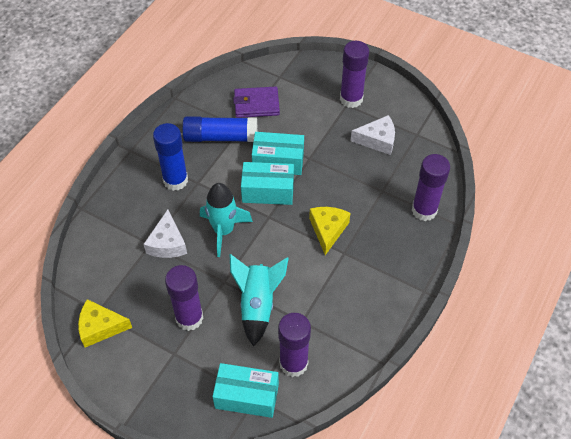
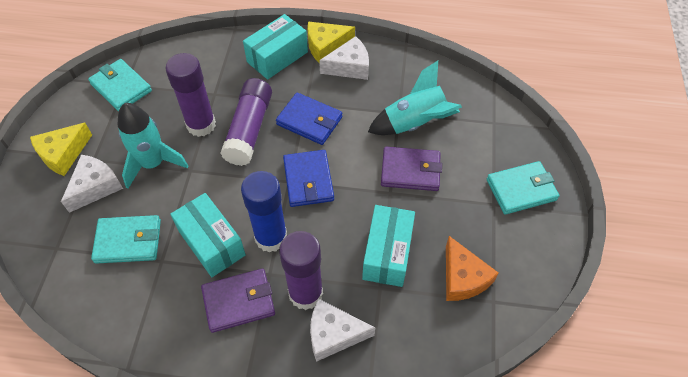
blue glue stick: [153,123,188,191] [182,116,257,142] = 2 -> [241,171,287,253] = 1
blue wallet: none = 0 -> [276,93,342,145] [283,150,334,207] = 2
orange cheese: none = 0 -> [446,236,498,301] = 1
purple glue stick: [165,265,204,331] [278,313,311,377] [340,41,369,108] [411,154,450,221] = 4 -> [165,53,216,137] [220,78,272,166] [279,231,323,310] = 3
purple wallet: [233,87,280,118] = 1 -> [201,269,275,333] [381,147,442,191] = 2
turquoise wallet: none = 0 -> [88,59,152,112] [91,215,161,264] [487,161,559,215] = 3
white cheese: [143,209,187,258] [351,115,395,155] = 2 -> [61,155,123,213] [310,299,376,362] [319,36,369,80] = 3

